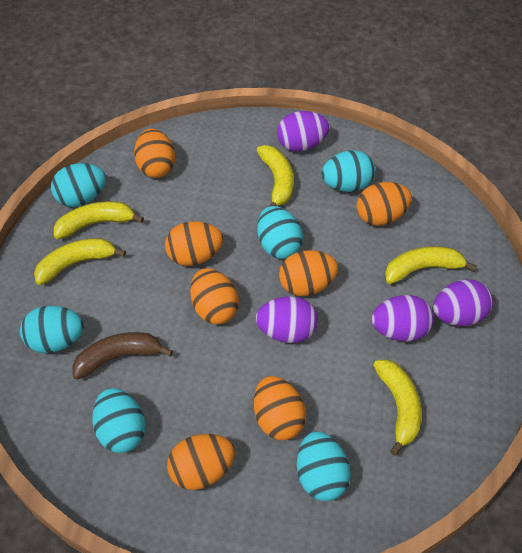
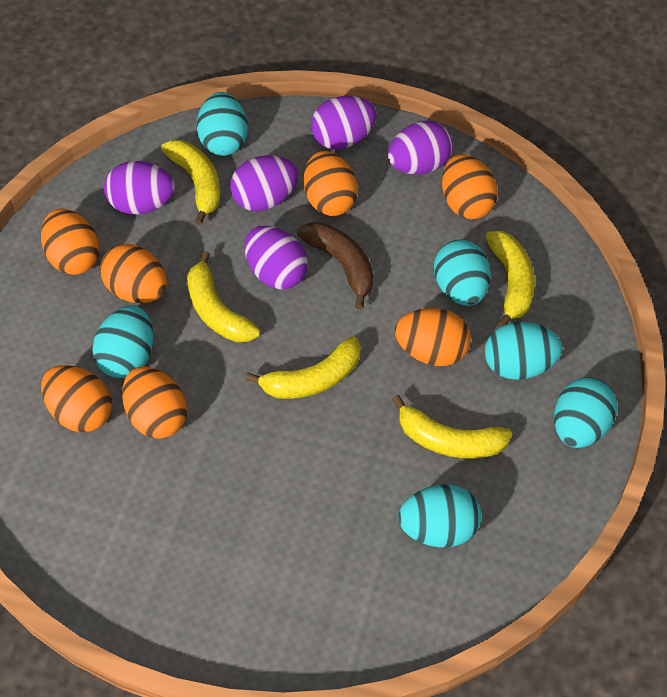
purple egg: [255,296,318,343] [277,111,329,152] [372,295,434,342] [433,279,493,326] = 4 -> [104,161,175,215] [230,155,299,211] [244,226,308,289] [311,96,377,150] [388,121,453,175] = 5

